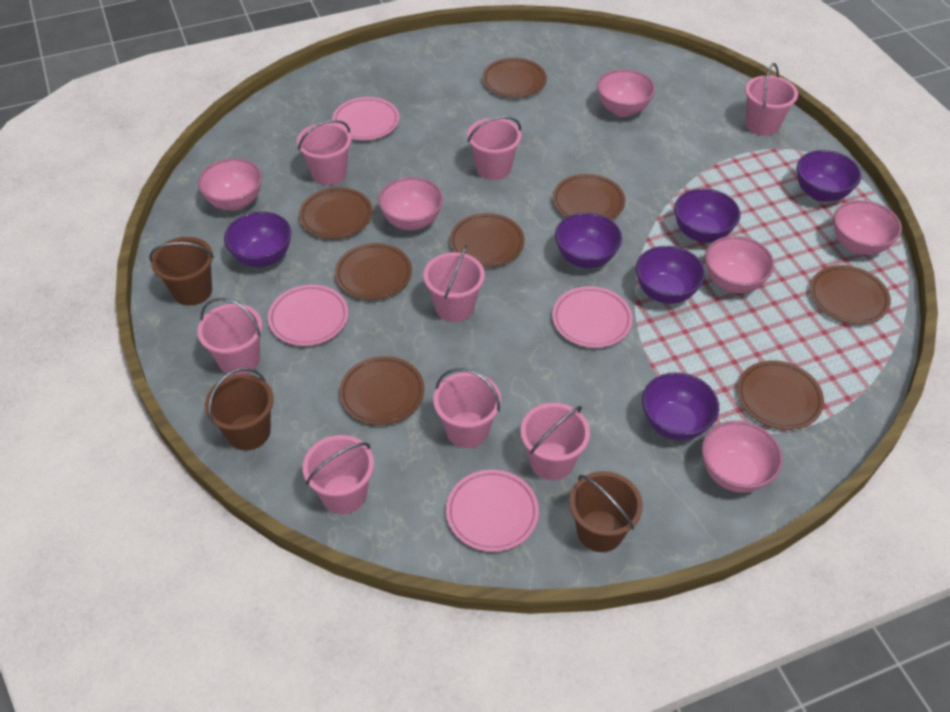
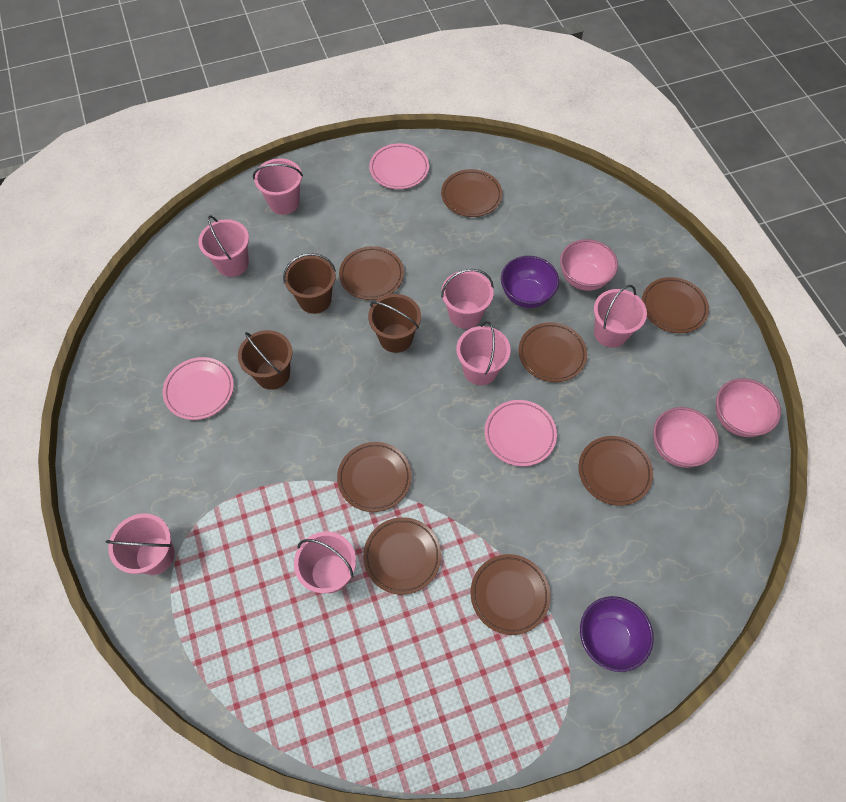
pink bowl: [198,158,262,211] [378,177,443,230] [597,69,655,117] [702,421,783,493] [705,236,774,293] [833,200,902,255] = 6 -> [560,239,618,291] [653,407,719,468] [716,378,781,437] = 3
pink bucket: [197,298,262,376] [297,120,352,185] [303,435,374,514] [424,245,485,322] [433,368,501,448] [468,116,521,180] [521,403,590,480] [745,63,798,136] = 8 -> [106,513,175,575] [198,216,249,277] [253,158,303,215] [294,532,356,593] [441,269,494,329] [456,321,511,385] [594,285,647,348] = 7
pink plate: [268,285,348,346] [332,97,399,140] [446,470,539,552] [552,286,633,348] = 4 -> [163,357,234,420] [369,143,429,189] [485,400,557,466] = 3
purple bowl: [224,212,292,267] [555,213,622,268] [636,246,705,304] [642,372,719,441] [674,188,740,243] [797,150,861,202] = 6 -> [501,256,559,308] [580,596,654,672] = 2

